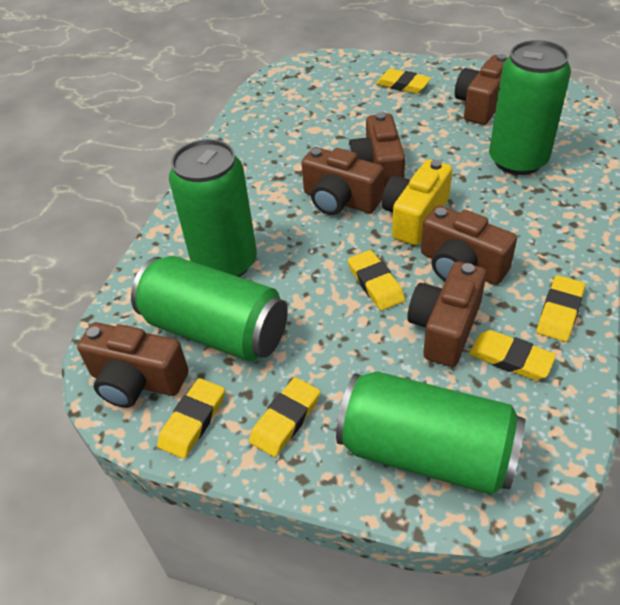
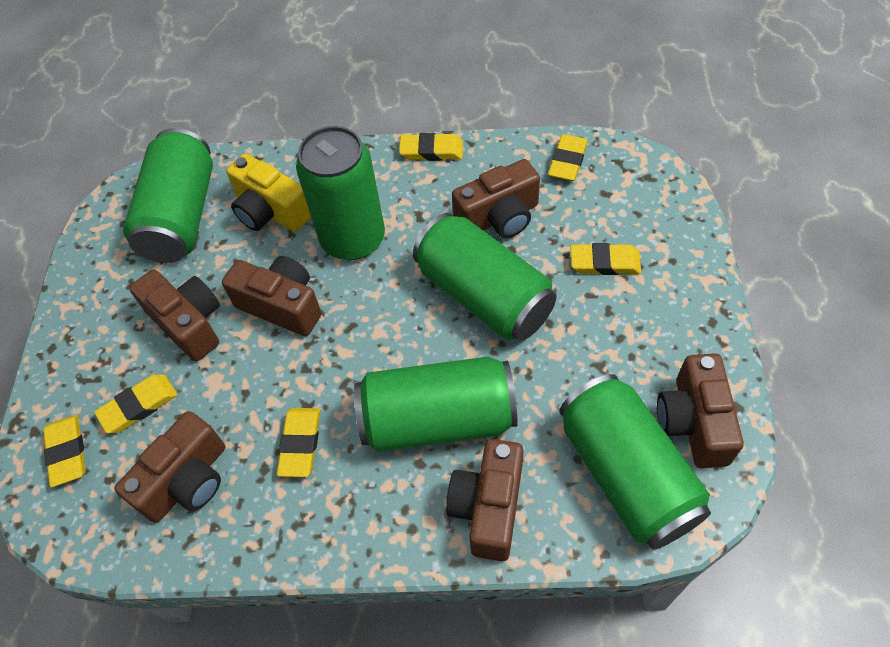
green can: [131,256,288,362] [169,139,257,277] [336,371,525,495] [489,40,571,175] = 4 -> [123,128,213,263] [296,126,385,260] [354,357,518,452] [413,213,556,341] [559,374,711,550] = 5

